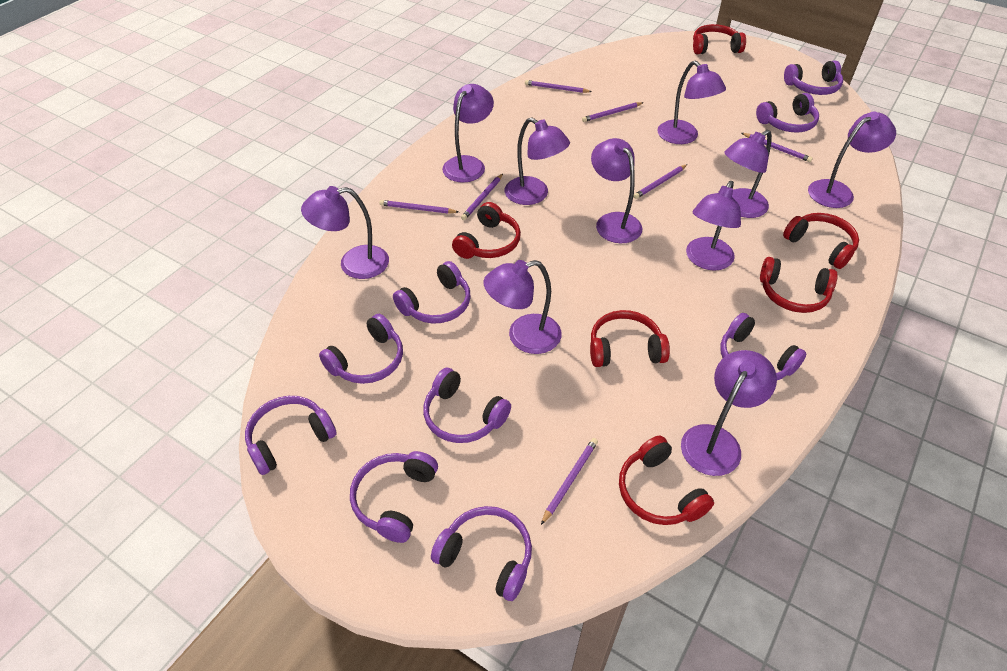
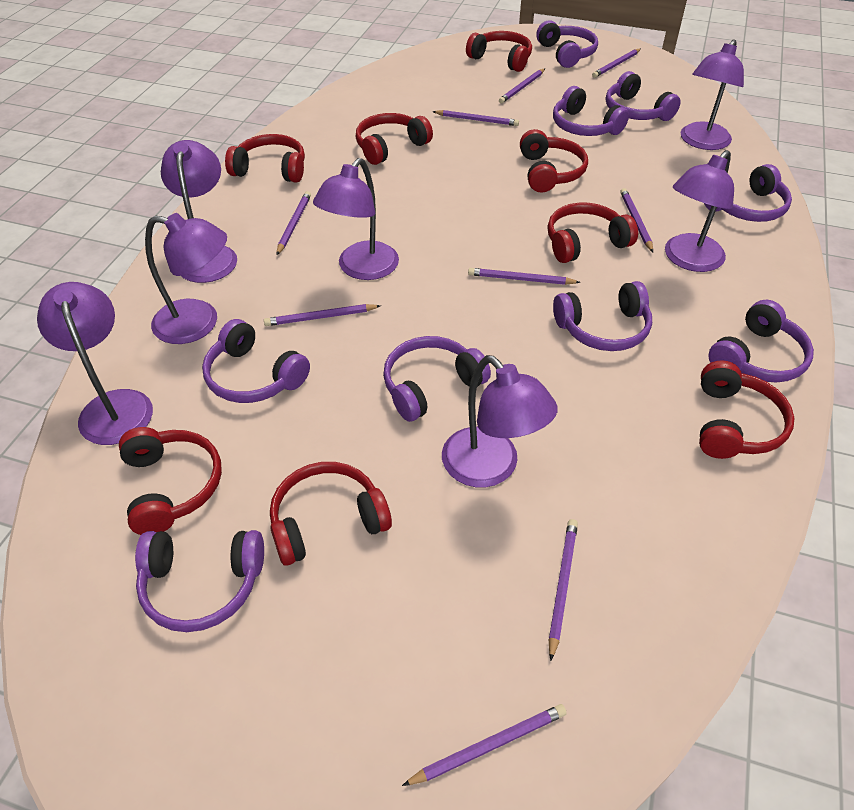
purple lamp: [301,186,389,279] [442,84,494,183] [483,260,562,354] [505,117,570,205] [591,138,642,243] [657,61,726,144] [681,350,777,476] [686,181,741,271] [724,130,772,218] [808,112,896,208] = 10 -> [37,282,153,445] [145,213,227,344] [161,140,237,283] [313,158,399,280] [442,355,558,487] [665,150,734,272] [680,39,744,150] = 7
purple pencil: [380,200,458,214] [461,174,503,220] [525,80,592,93] [541,438,598,525] [582,102,644,122] [633,164,687,199] [742,133,813,162] = 7 -> [264,304,380,326] [276,191,311,255] [402,704,567,786] [432,110,519,126] [468,268,580,285] [499,69,545,103] [549,519,578,661] [592,49,641,78] [620,188,653,252] = 9
red headphones: [452,202,521,259] [590,310,670,367] [619,436,714,525] [693,24,746,54] [760,257,838,313] [783,213,859,269] = 6 -> [119,427,222,535] [225,134,305,183] [270,462,392,566] [356,113,433,165] [466,31,532,72] [520,129,588,192] [548,203,638,263] [699,360,795,459] = 8

